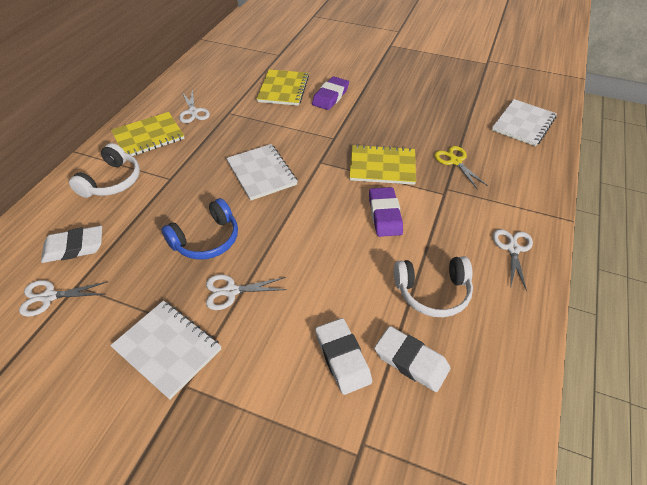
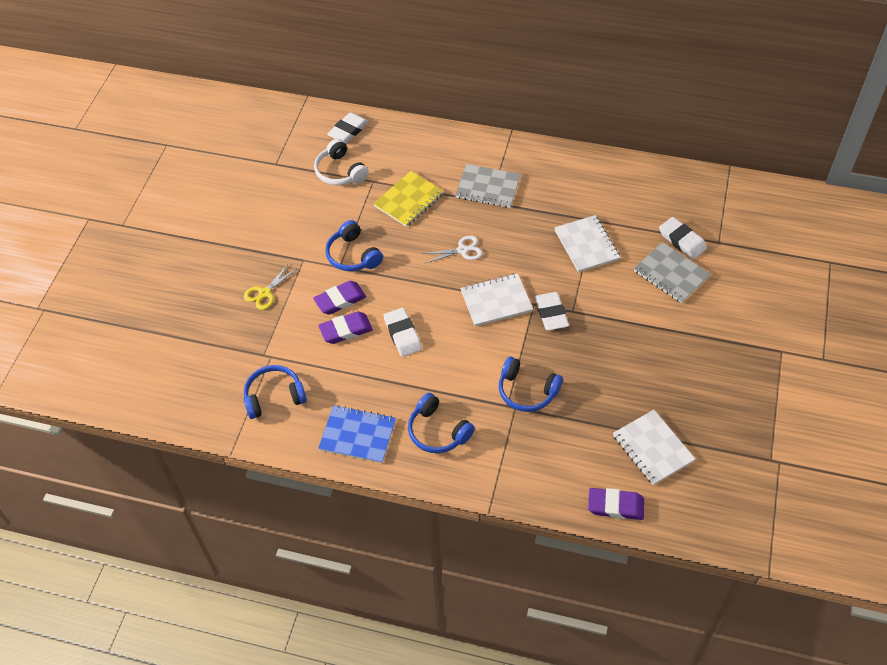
blue headphones: [161,198,238,259] = 1 -> [244,365,307,419] [325,220,383,271] [408,393,475,453] [499,357,563,412] = 4
blue notebook: none = 0 -> [318,405,396,463] = 1
grey notebook: none = 0 -> [455,164,521,208] [634,242,710,303] = 2
purple eraser: [312,76,349,110] [369,187,403,237] = 2 -> [313,281,366,315] [318,311,373,344] [588,488,644,520] = 3
white eraser: [41,226,102,263] [315,318,372,395] [374,326,450,392] = 3 -> [327,112,369,144] [384,308,422,357] [535,292,569,330] [659,217,707,259] = 4
white headphones: [69,143,140,198] [394,256,473,317] = 2 -> [314,139,369,185] = 1
white scissors: [19,280,107,317] [179,89,210,123] [206,274,287,310] [493,229,533,291] = 4 -> [422,235,483,263] = 1
yellow notebook: [111,112,185,156] [257,69,309,106] [349,144,416,185] = 3 -> [373,171,444,227] = 1

